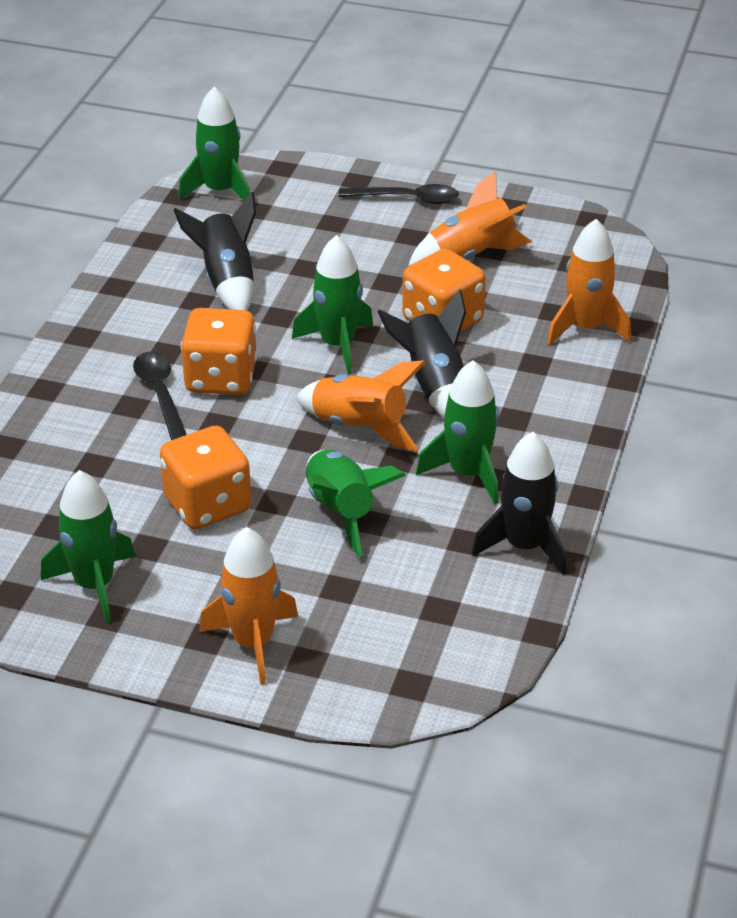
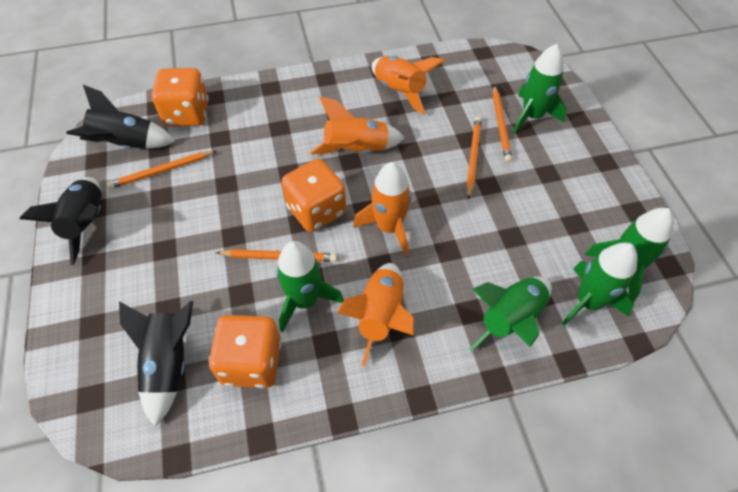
black spoon: [133,352,187,440] [338,184,459,204] = 2 -> none = 0
orange pencil: none = 0 -> [107,151,216,189] [215,249,337,262] [466,117,482,200] [493,85,512,162] = 4

